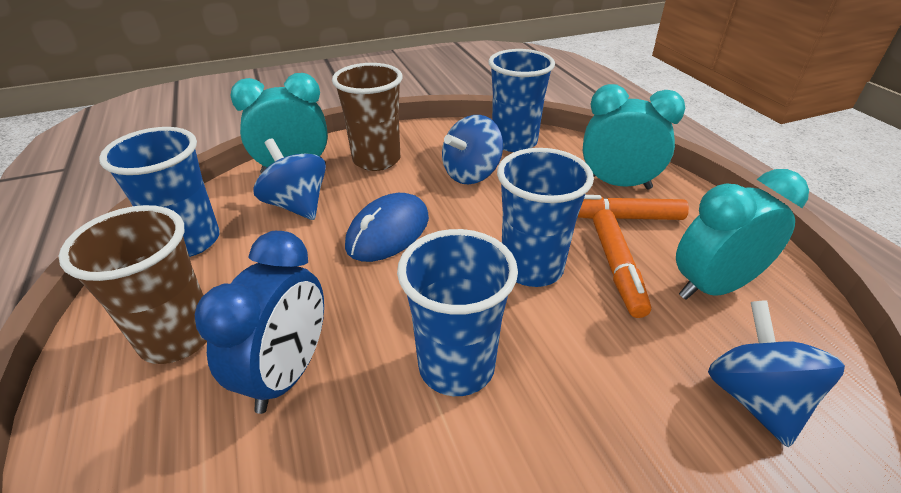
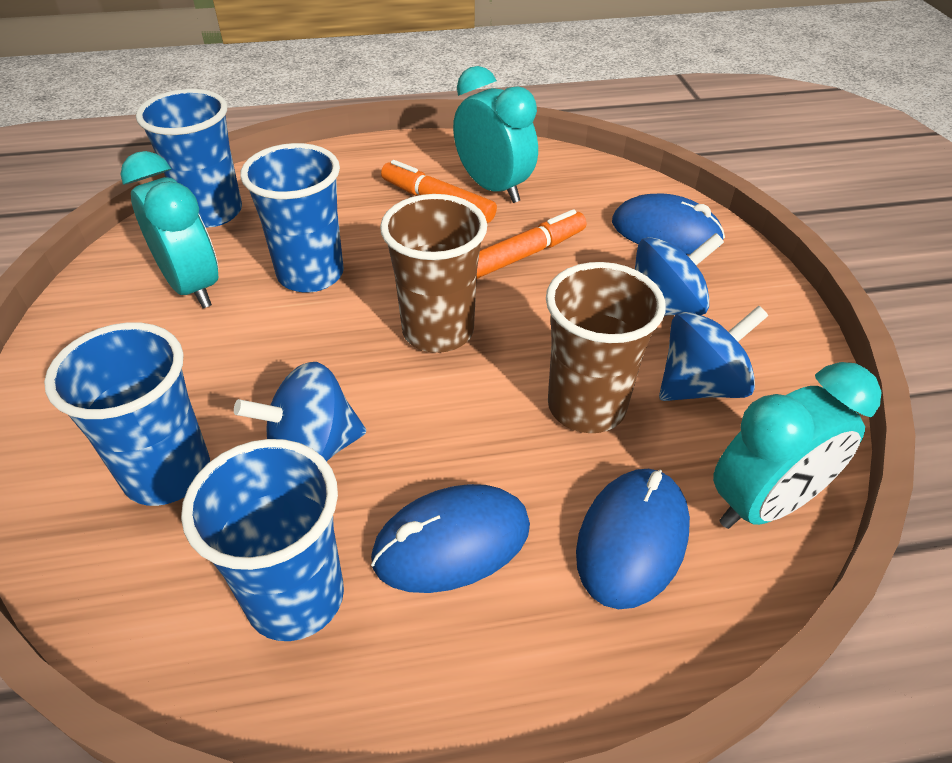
blue clock: [195,231,324,414] = 1 -> none = 0
blue mouse: [345,193,429,262] = 1 -> [371,484,530,593] [576,469,690,609] [612,193,725,255] = 3

